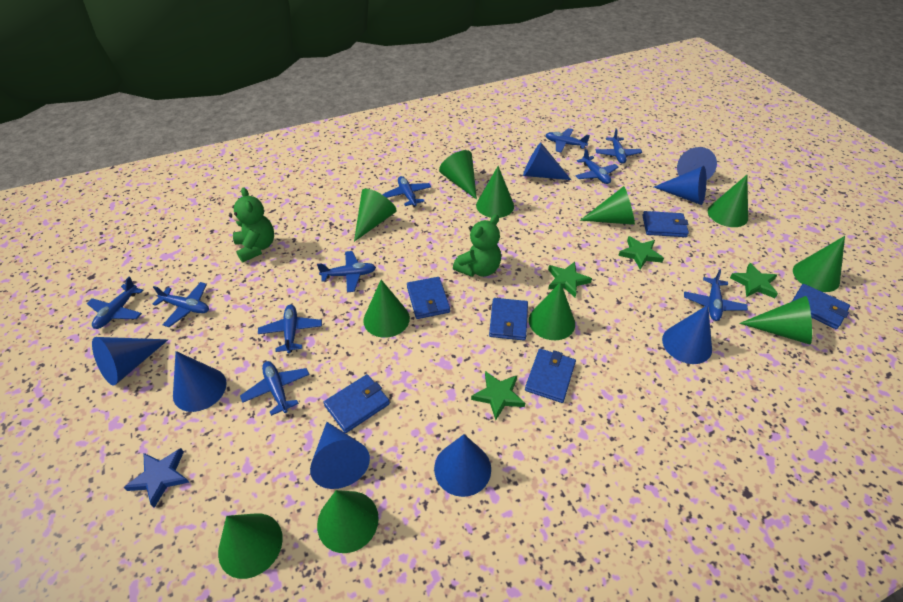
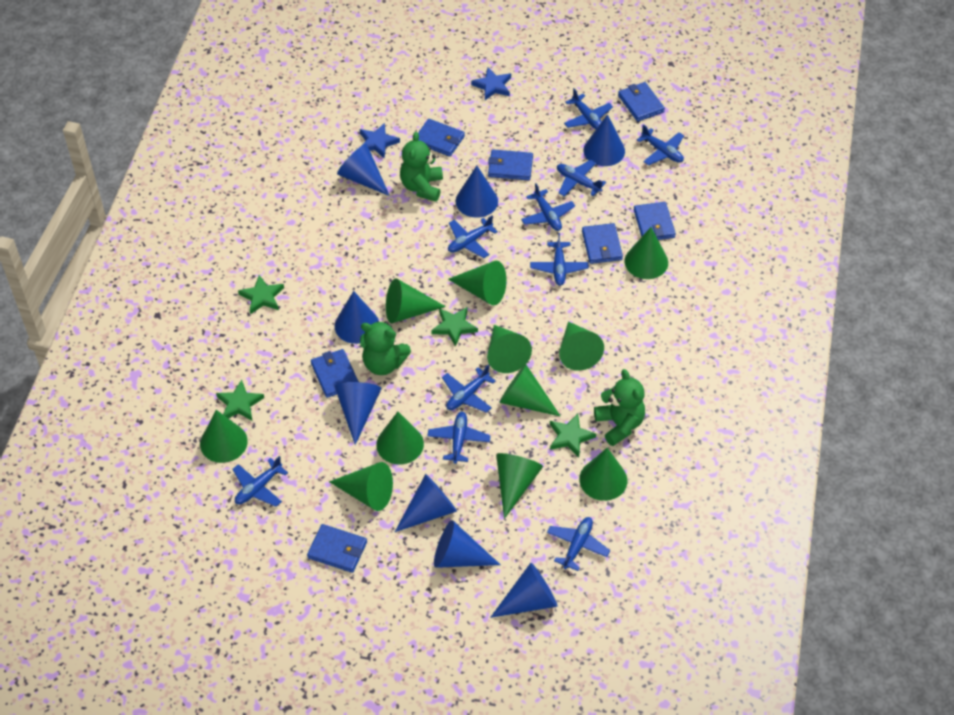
blue star: [123,448,189,508] = 1 -> [360,123,400,158] [471,68,511,100] = 2
blue wallet: [323,374,390,433] [407,277,450,319] [489,298,528,341] [525,349,576,403] [642,211,689,237] [792,284,850,329] = 6 -> [307,524,367,573] [311,349,359,398] [418,119,465,157] [488,150,533,180] [582,223,623,264] [618,82,665,122] [634,202,676,240] = 7
green teddy bear: [229,187,274,262] [453,214,501,277] = 2 -> [360,321,411,375] [400,132,443,202] [594,369,645,446] = 3

